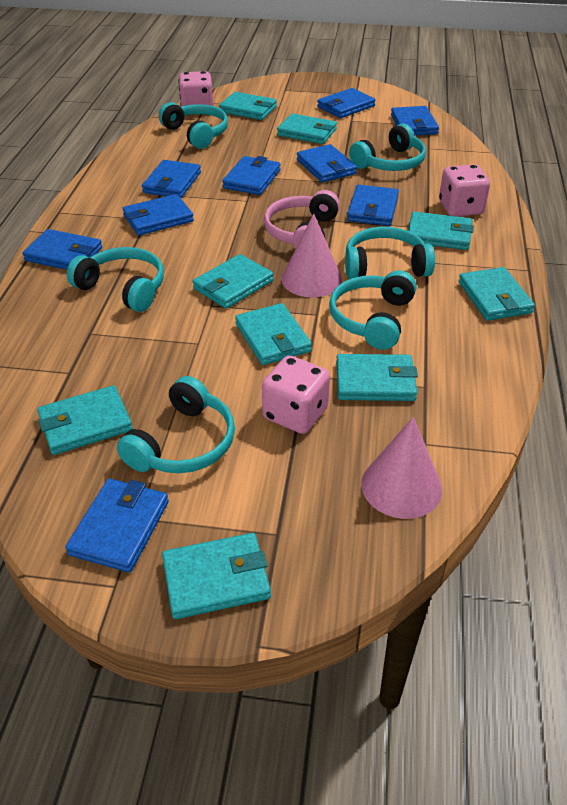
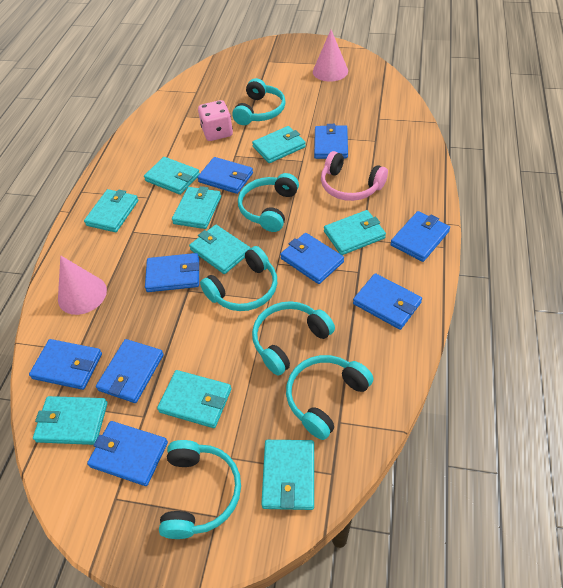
pink dice: [178,71,213,106] [262,356,330,434] [439,164,490,216] = 3 -> [198,100,233,141] = 1

